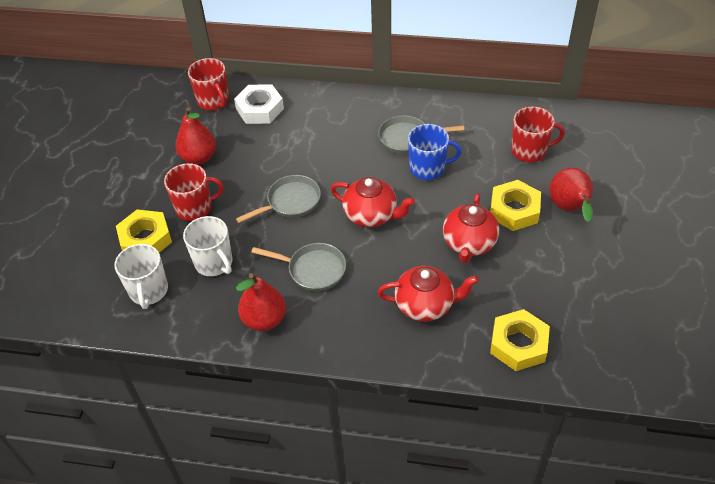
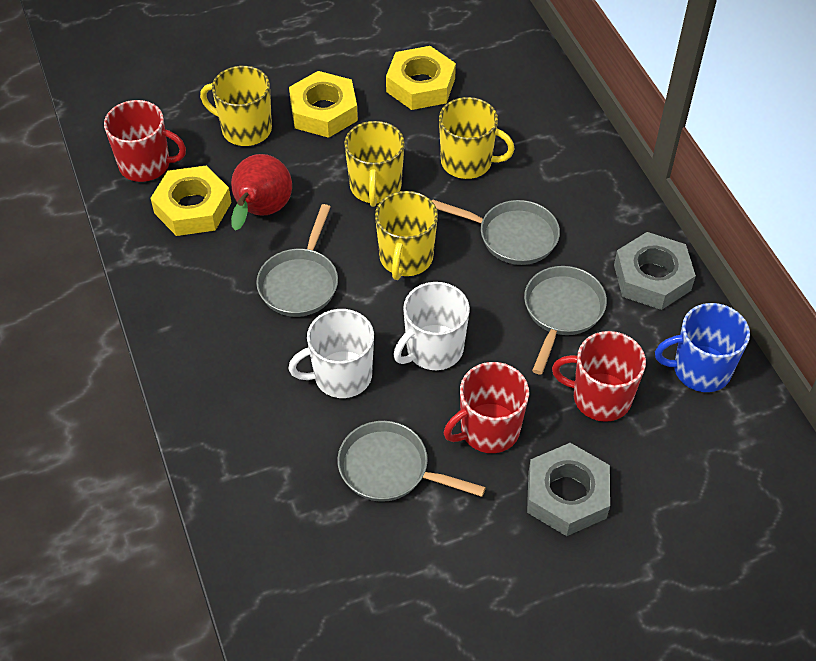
grey nut: none = 0 -> [527,443,610,536] [614,232,696,310] = 2
grey pan: [236,175,321,223] [251,243,346,291] [378,115,464,154] = 3 -> [256,204,338,317] [337,421,486,502] [432,199,560,265] [524,266,607,375] = 4
red pear: [175,107,216,165] [236,273,286,331] [549,168,593,222] = 3 -> [231,154,292,231] = 1
red teapot: [331,177,415,227] [377,266,479,322] [443,193,499,263] = 3 -> none = 0
white nut: [234,84,284,124] = 1 -> none = 0
yellow mug: none = 0 -> [200,66,272,146] [344,121,404,207] [375,191,438,280] [439,97,515,179] = 4

